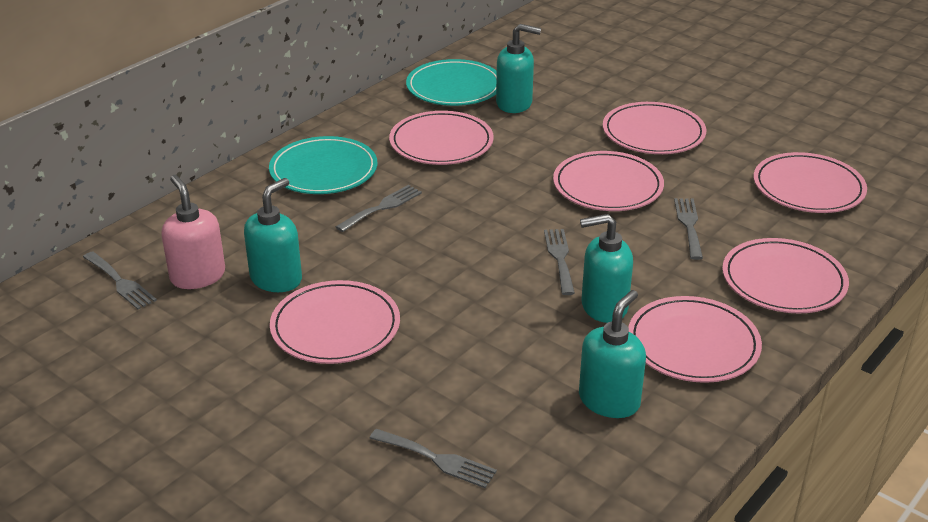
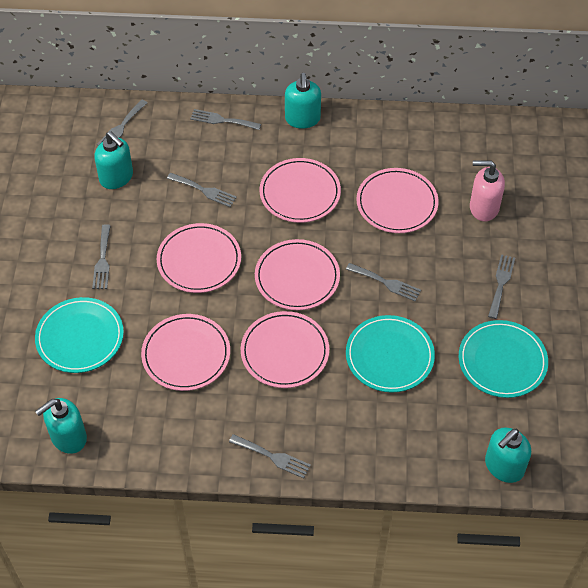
grey fork: [83,251,157,309] [336,185,422,232] [370,429,497,488] [544,229,575,295] [674,198,703,260] = 5 -> [92,224,111,289] [97,100,147,146] [167,173,237,207] [190,109,261,130] [229,434,311,478] [346,263,421,301] [488,254,515,319] = 7
pink plate: [270,280,400,364] [389,111,494,165] [553,151,664,211] [603,102,706,154] [628,296,762,383] [722,238,849,314] [754,152,867,213] = 7 -> [141,314,230,391] [157,223,241,293] [241,311,329,388] [255,239,340,310] [259,158,341,223] [356,168,439,233] = 6
turquoise plate: [269,136,378,194] [406,59,497,106] = 2 -> [35,297,124,373] [346,315,435,392] [459,320,548,398] = 3

